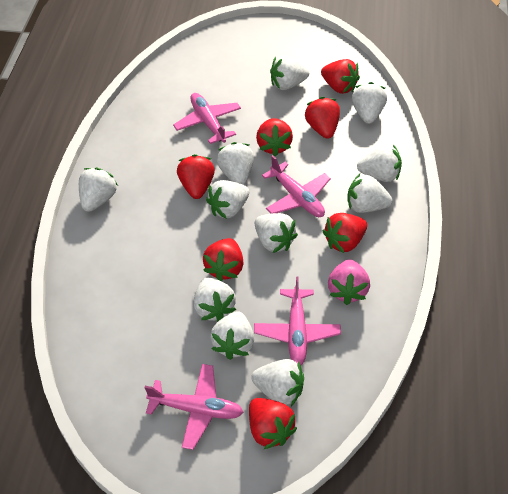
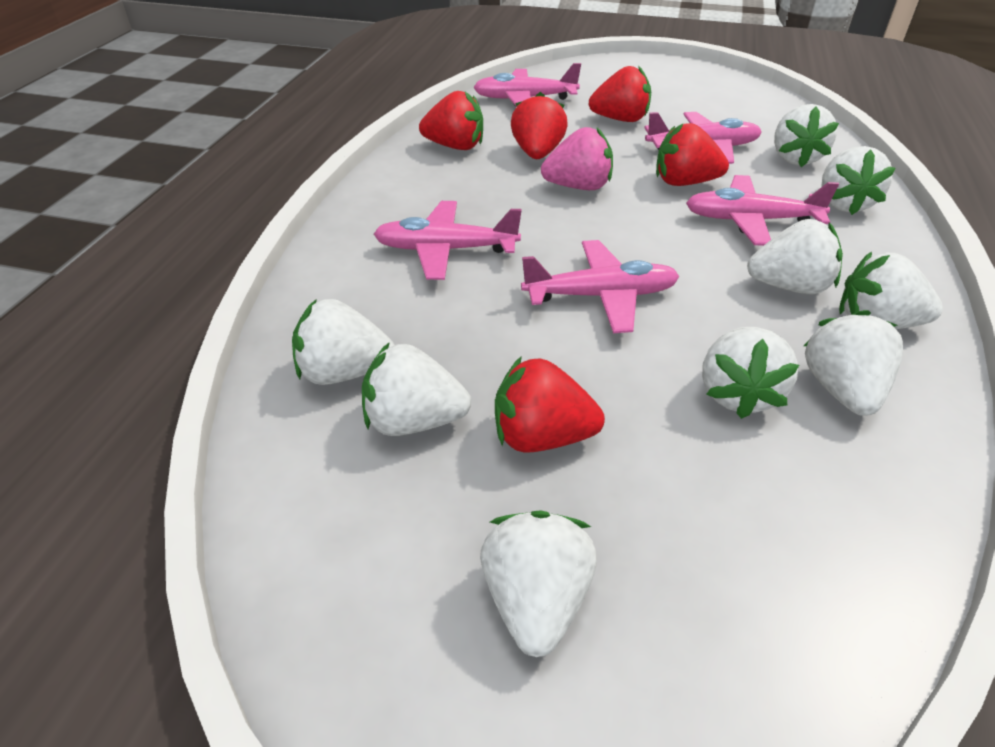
pink plane: [144,364,243,450] [173,93,241,144] [254,277,341,365] [262,155,331,217] = 4 -> [374,201,522,280] [473,63,581,107] [521,240,679,333] [645,112,762,164] [686,175,839,246] = 5
red strawberry: [177,154,215,199] [203,238,243,281] [249,398,297,449] [256,118,293,156] [305,97,340,139] [321,59,360,94] [323,213,367,253] = 7 -> [419,91,483,150] [495,356,605,452] [511,92,568,159] [589,66,651,122] [656,123,729,186] = 5
white strawberry: [79,168,118,212] [194,278,236,322] [206,180,249,219] [210,311,254,360] [217,142,254,185] [251,359,304,406] [255,213,298,253] [270,55,309,90] [347,174,393,213] [352,82,387,124] [357,144,402,182] = 11 -> [292,299,395,385] [362,342,471,436] [480,510,597,657] [702,327,799,419] [747,219,843,294] [774,104,839,167] [804,310,903,416] [821,146,896,215] [839,251,943,329] = 9

